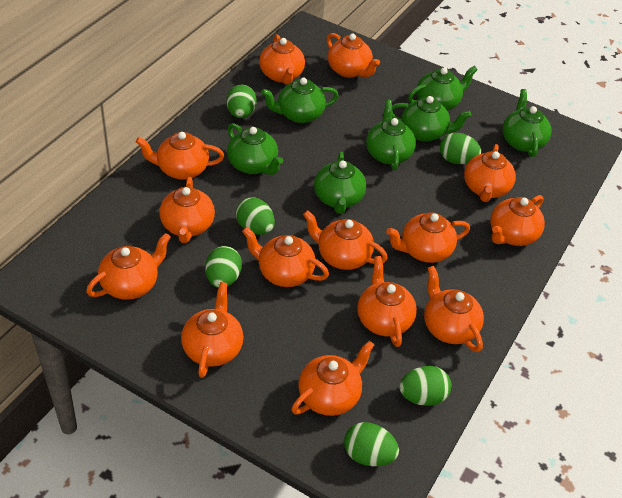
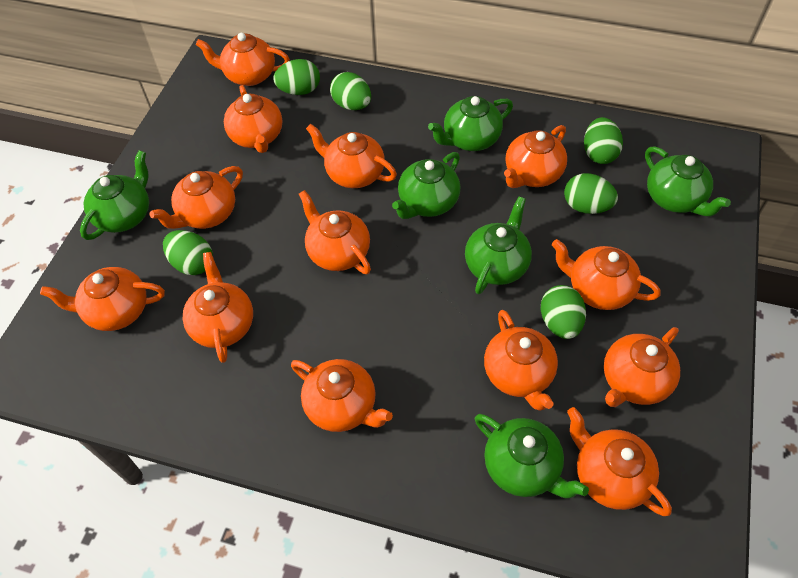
green teapot: [227,123,283,175] [261,78,339,123] [314,152,366,214] [366,100,416,170] [392,96,471,142] [408,66,478,111] [502,89,552,157] = 7 -> [80,150,149,240] [392,152,460,219] [428,96,513,151] [465,197,532,294] [475,414,589,498] [645,146,731,216] = 6
orange teapot: [86,233,171,300] [136,132,224,180] [159,177,215,243] [181,282,243,378] [242,227,329,287] [259,34,305,85] [292,341,374,416] [303,210,388,270] [327,33,380,78] [357,256,417,347] [386,212,470,263] [424,266,484,352] [464,144,516,202] [490,195,545,246] = 14 -> [40,267,165,331] [150,166,243,229] [182,252,253,363] [196,33,290,86] [224,85,282,153] [291,359,393,432] [299,190,371,274] [306,124,397,188] [484,310,558,410] [504,125,567,188] [552,239,661,310] [567,407,672,516] [604,327,680,407] = 13

